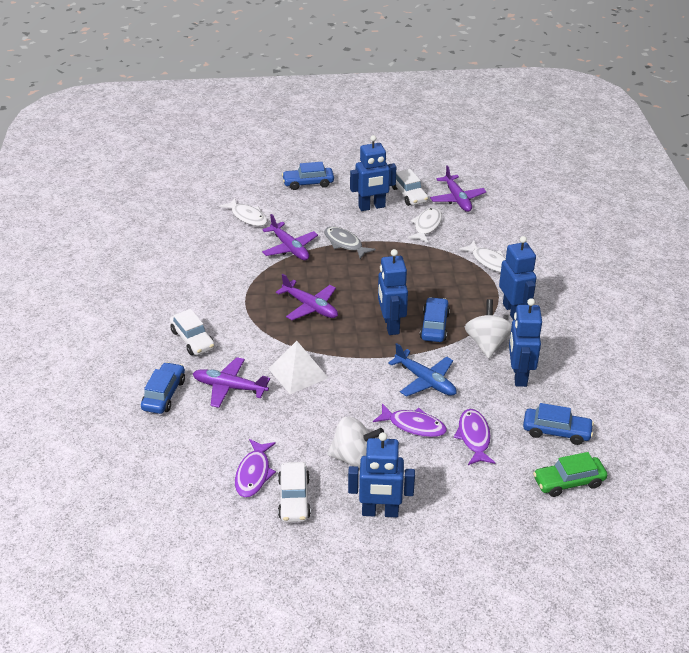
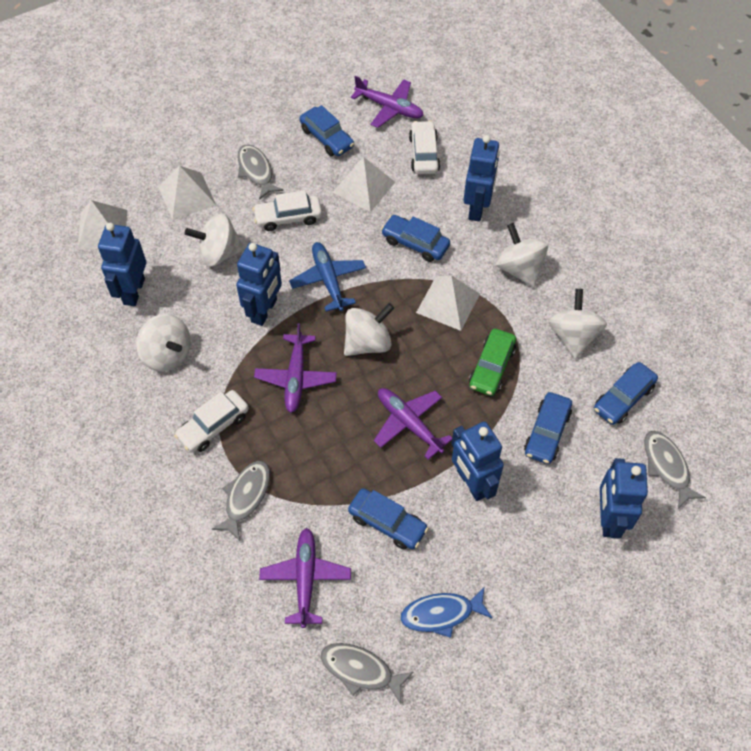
blue car: [141,362,185,414] [282,162,334,190] [420,297,450,342] [523,403,594,445] = 4 -> [299,105,354,156] [348,488,429,550] [381,215,450,262] [524,392,572,464] [594,362,658,425] = 5
blue fish: none = 0 -> [400,587,493,638] = 1
grey fish: [324,227,376,259] = 1 -> [212,461,270,541] [237,144,283,200] [321,643,413,704] [644,431,706,509] = 4
purple fish: [235,439,276,498] [373,404,447,437] [454,409,496,465] = 3 -> none = 0
white fish: [219,198,267,226] [408,207,442,243] [459,241,506,273] = 3 -> none = 0
white pyramid: [268,341,328,394] = 1 -> [78,200,127,250] [158,166,216,220] [332,157,395,212] [416,275,480,331] = 4
white spinning top: [327,416,384,469] [465,299,512,359] = 2 -> [136,314,191,372] [185,213,246,267] [344,303,394,356] [496,223,548,287] [548,289,607,359] = 5

